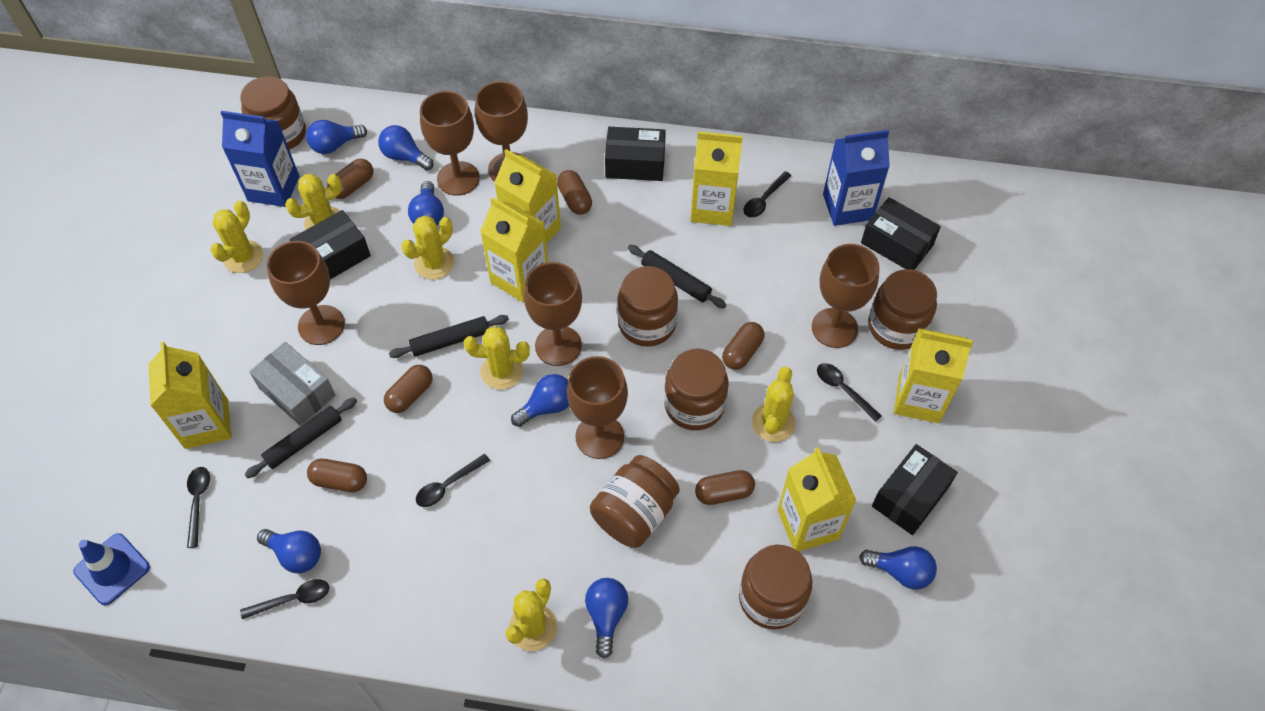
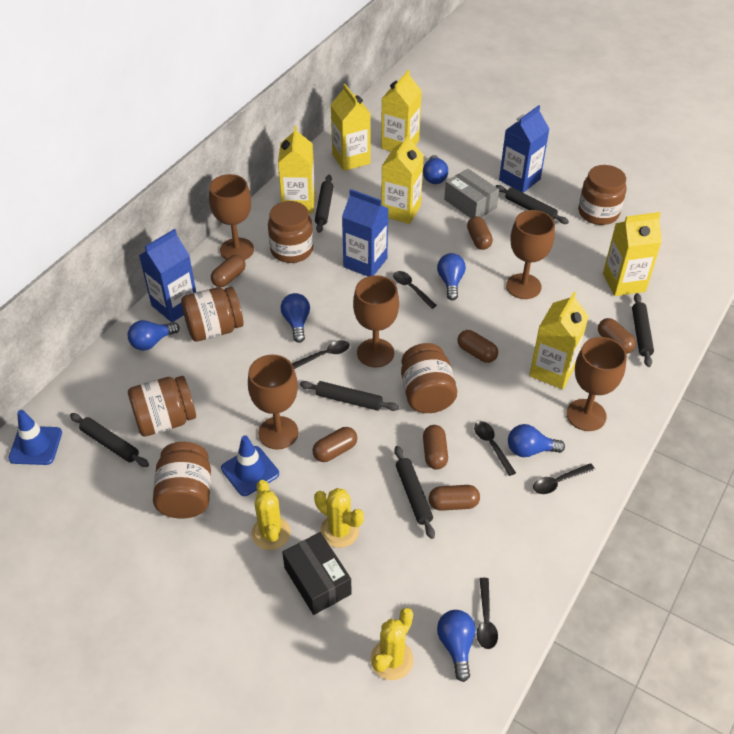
black box: [289,210,371,279] [605,127,666,181] [861,197,941,270] [872,444,958,535] = 4 -> [282,532,352,615] = 1
black rolling pin: [245,397,357,478] [389,315,509,358] [628,245,726,308] = 3 -> [70,413,149,467] [300,381,399,411] [315,175,334,233] [394,446,435,539] [495,185,569,224] [632,293,654,367] = 6
blue carton: [221,111,299,207] [823,130,890,226] = 2 -> [139,229,196,322] [342,189,389,277] [499,105,549,193] = 3
blue light bulb: [257,529,321,573] [306,120,367,154] [378,125,434,170] [408,181,444,225] [511,374,569,427] [585,578,628,658] [859,546,937,590] = 7 -> [128,320,179,351] [281,293,310,343] [423,155,448,184] [437,253,466,301] [437,610,476,682] [508,424,565,457] = 6
blue traffic cone: [74,533,150,605] = 1 -> [8,410,62,465] [221,435,279,496] = 2
brown capsule: [307,459,367,492] [327,159,373,199] [384,365,433,413] [557,170,592,215] [695,470,755,505] [722,322,765,370] = 6 -> [211,255,246,287] [312,427,357,462] [423,425,448,470] [429,485,480,511] [457,330,498,363] [467,216,493,250] [598,318,636,354] = 7
brown goblet: [267,241,345,345] [420,91,480,196] [475,81,528,182] [524,262,582,366] [567,356,628,459] [812,244,880,348] = 6 -> [209,174,254,260] [248,355,299,450] [353,275,399,367] [506,210,555,299] [566,337,627,431] = 5
yellow cactus: [210,201,264,273] [285,174,342,230] [401,215,454,280] [464,326,530,390] [506,579,557,651] [752,367,795,442] = 6 -> [251,480,291,550] [314,488,364,548] [370,608,414,680] = 3

